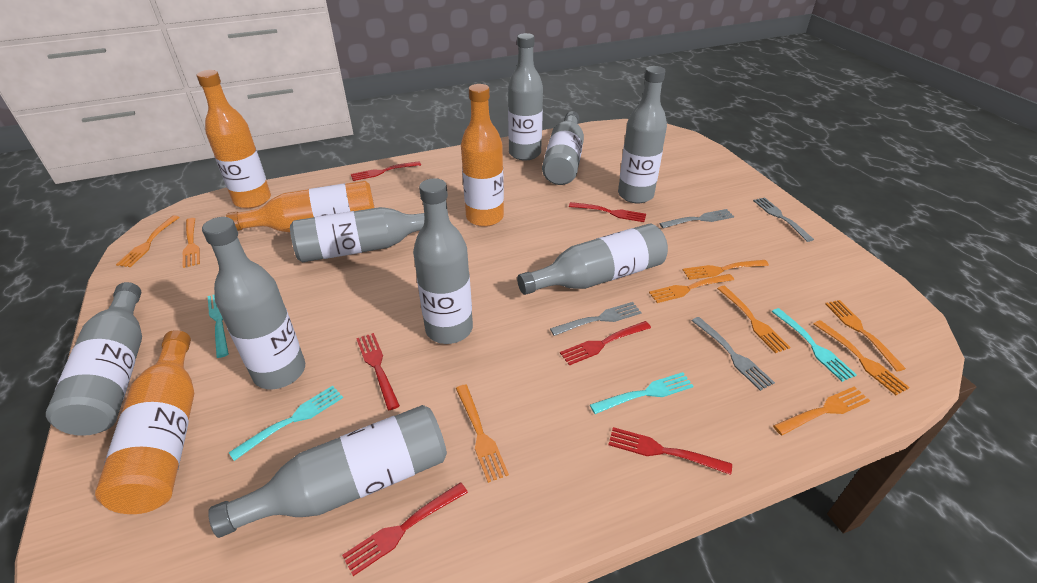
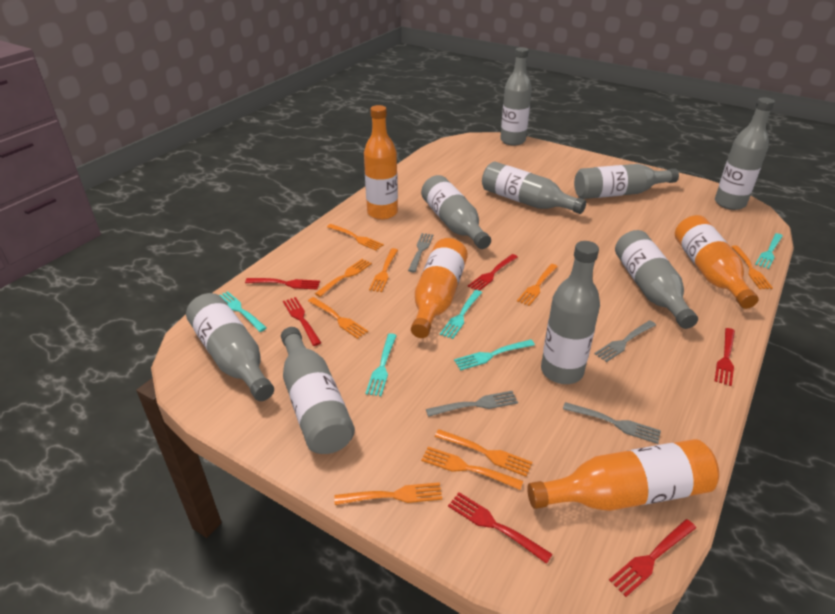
turquoise fork: [208,294,229,358] [229,386,343,461] [590,372,694,414] [771,308,857,382] = 4 -> [219,291,267,332] [365,333,397,396] [440,290,482,339] [454,339,535,370] [755,233,783,269] = 5

